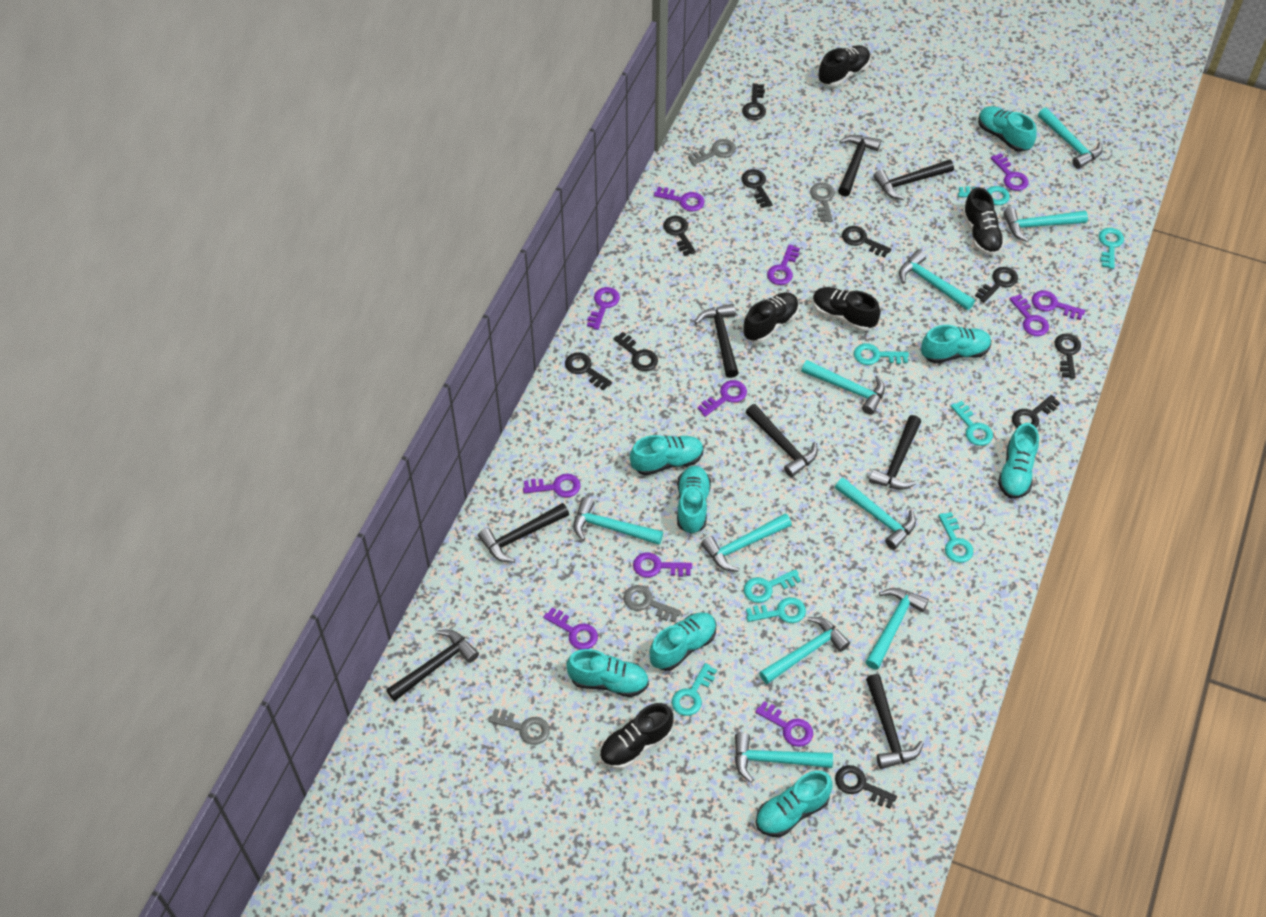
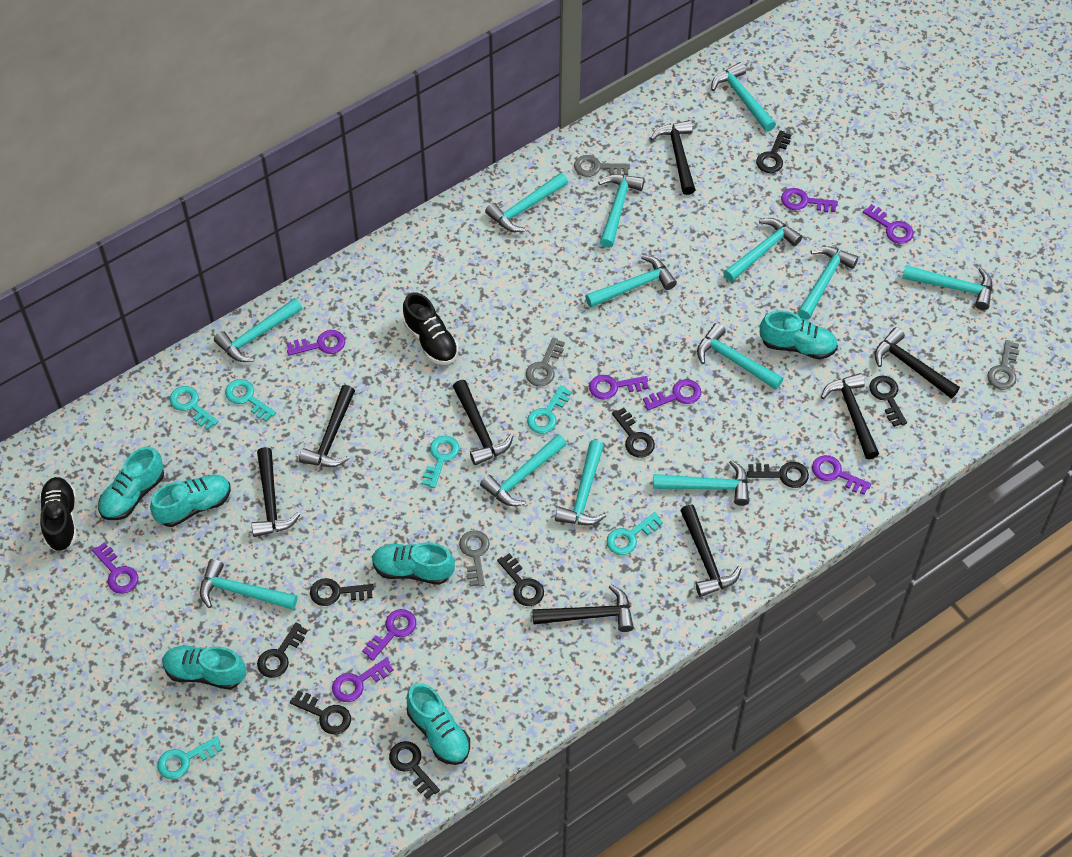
black key: [565,352,612,390] [613,332,658,371] [663,216,696,256] [741,169,773,208] [742,83,766,120] [835,765,897,808] [842,226,891,257] [975,267,1018,303] [1012,395,1060,428] [1054,333,1081,378] = 10 -> [257,623,308,678] [290,691,351,735] [310,578,374,606] [389,741,440,799] [497,553,544,606] [612,408,655,458] [747,462,809,488] [756,130,791,173] [869,376,907,427] = 9
black shoe: [599,703,674,769] [743,292,799,343] [812,287,880,331] [818,45,870,87] [963,187,1005,256] = 5 -> [39,477,76,551] [403,292,458,365] = 2
purple key: [523,474,581,498] [543,607,598,650] [587,287,620,330] [633,553,692,578] [654,187,705,211] [697,380,747,417] [755,702,813,747] [767,244,800,285] [991,153,1029,191] [1009,294,1049,336] [1032,290,1085,320] = 11 -> [92,542,138,594] [287,330,345,356] [332,658,394,702] [362,609,416,661] [589,375,649,400] [643,379,701,411] [781,188,838,212] [812,455,871,495] [863,204,914,244] = 9
turquoise hammer: [573,497,663,545] [701,513,792,572] [735,733,833,783] [759,617,850,684] [801,360,885,415] [835,477,916,550] [866,588,929,670] [899,250,975,310] [1003,208,1088,242] [1038,108,1103,169] = 10 -> [200,559,297,610] [214,298,303,362] [480,434,567,506] [485,173,568,232] [555,440,606,525] [585,255,677,308] [598,174,645,248] [653,460,749,506] [697,323,784,390] [711,62,776,132] [723,218,802,282] [798,246,858,319] [902,265,992,310] = 13
turquoise key: [672,663,717,716] [744,569,801,603] [746,597,806,623] [854,343,909,365] [939,512,974,563] [951,401,993,446] [958,186,1010,205] [1099,228,1124,269] = 8 -> [157,736,222,780] [170,386,219,430] [225,379,276,422] [422,436,459,488] [527,385,572,434] [606,512,663,555] = 6
turquoise shoe: [567,649,649,697] [630,435,704,476] [649,612,716,671] [677,466,711,534] [756,771,832,837] [921,325,992,363] [978,106,1037,152] [998,423,1039,499] = 8 -> [98,447,164,520] [150,475,231,527] [163,645,246,690] [372,542,455,585] [407,683,470,765] [760,310,838,360] = 6

